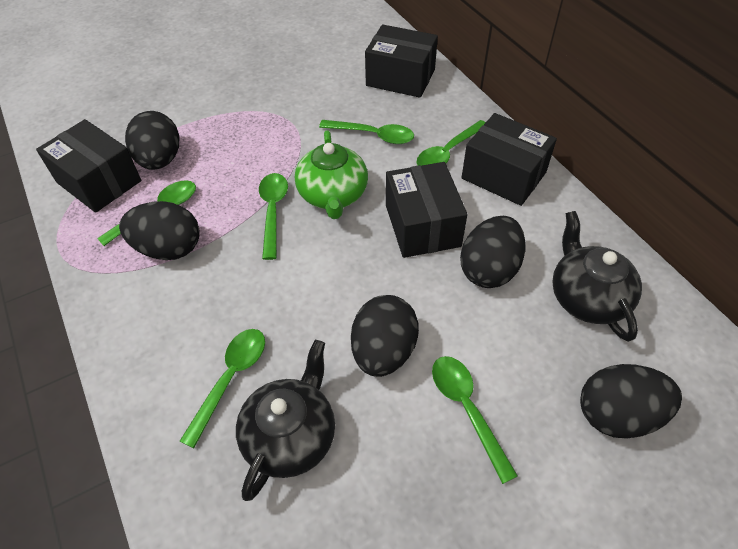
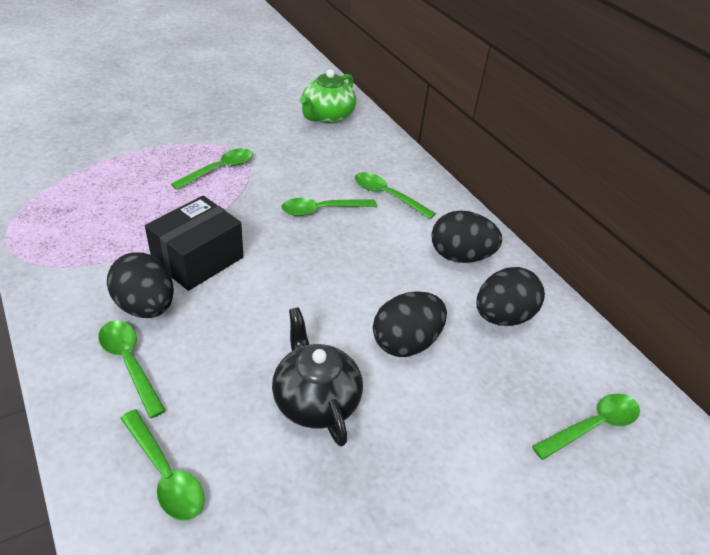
black box: [36,119,141,213] [365,25,438,98] [386,162,467,258] [461,113,557,206] = 4 -> [145,196,243,291] = 1
black egg: [119,201,200,260] [125,111,179,170] [351,295,419,377] [460,216,526,288] [580,364,682,439] = 5 -> [107,253,174,318] [373,291,447,357] [432,210,502,263] [476,267,545,326] = 4
black teapot: [236,340,335,501] [552,211,642,342] = 2 -> [272,307,363,447] = 1

